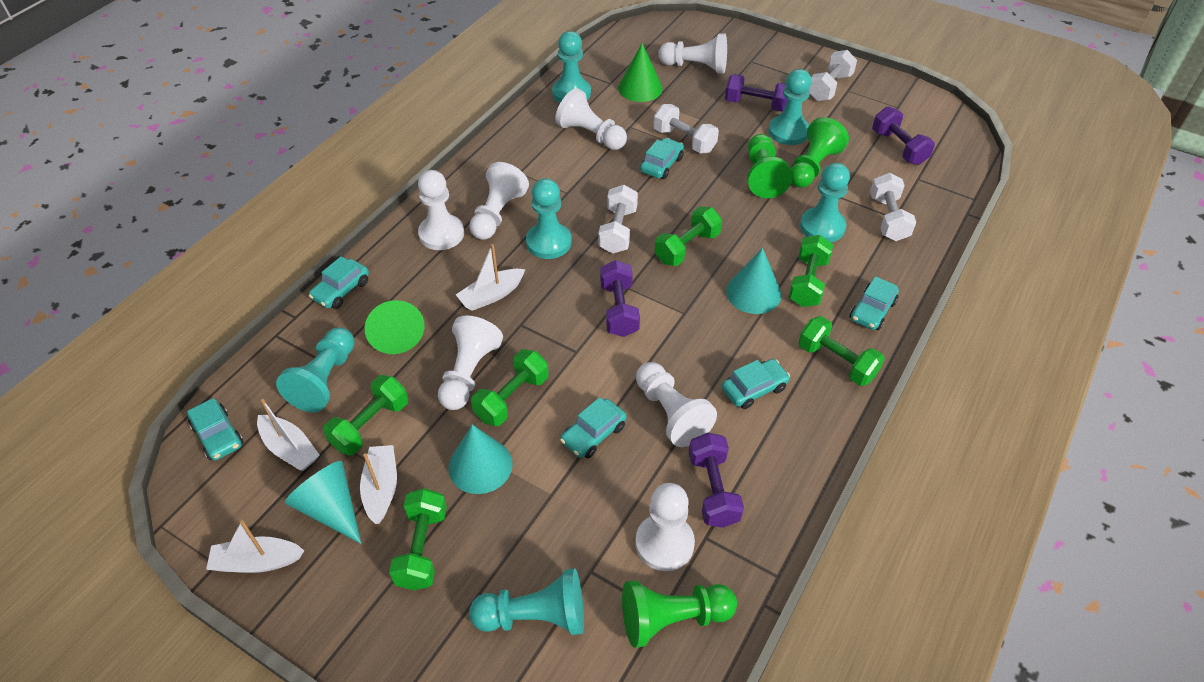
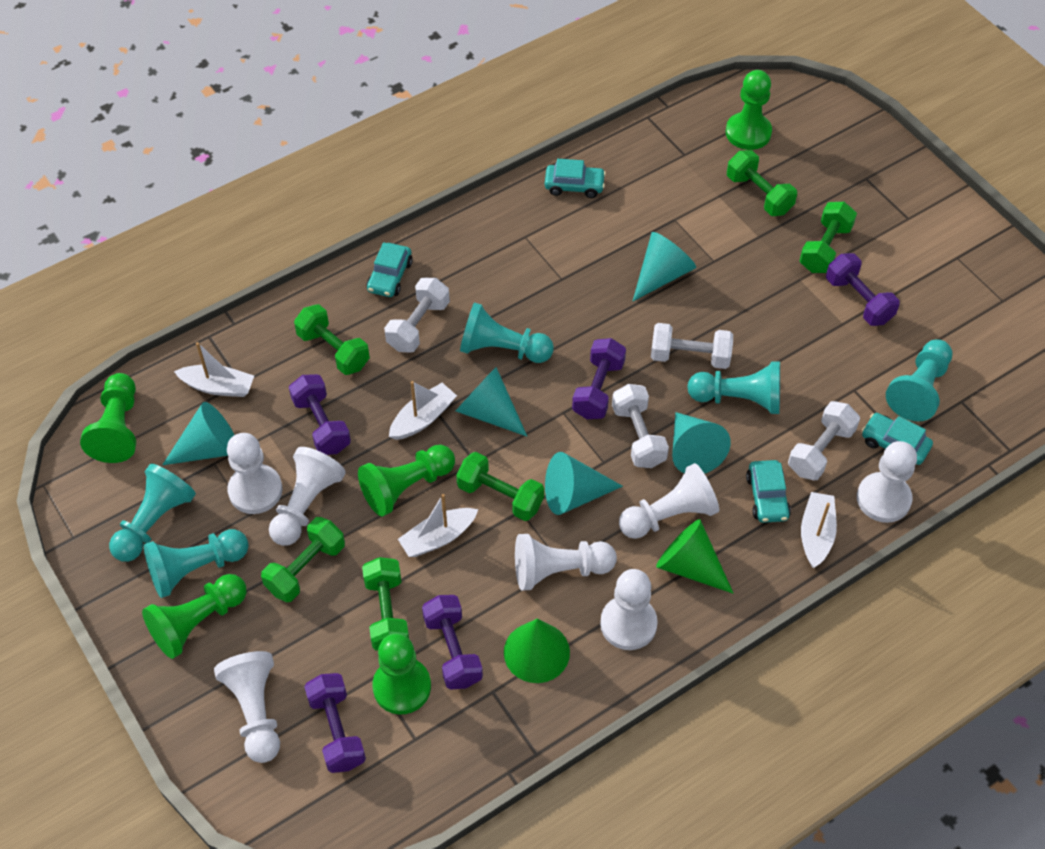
green pawn: [622,580,737,648] [747,134,793,198] [791,117,849,188] = 3 -> [80,373,136,463] [142,574,247,659] [358,445,455,516] [372,633,431,714] [726,70,772,150] = 5
purple dumbbell: [600,260,640,337] [689,433,744,528] [725,74,788,111] [872,106,935,165] = 4 -> [289,374,351,455] [304,673,366,773] [422,595,483,690] [572,338,626,419] [826,253,900,326] = 5
turquoise car: [187,398,244,461] [309,256,369,309] [560,397,626,458] [640,138,684,179] [722,359,790,409] [850,276,899,330] = 6 -> [367,242,413,297] [545,159,606,198] [746,460,791,523] [862,413,933,465] = 4
turquoise cone: [285,461,361,544] [448,424,513,494] [726,248,781,314] = 3 -> [162,402,234,465] [456,367,527,436] [545,452,623,515] [633,232,696,301] [672,412,731,474] = 5
turquoise pawn: [276,328,355,412] [469,569,584,635] [526,178,572,259] [552,31,591,103] [768,69,811,145] [800,163,850,242] = 6 -> [109,464,196,562] [144,529,249,598] [460,302,554,363] [687,362,780,414] [886,340,952,422] = 5

